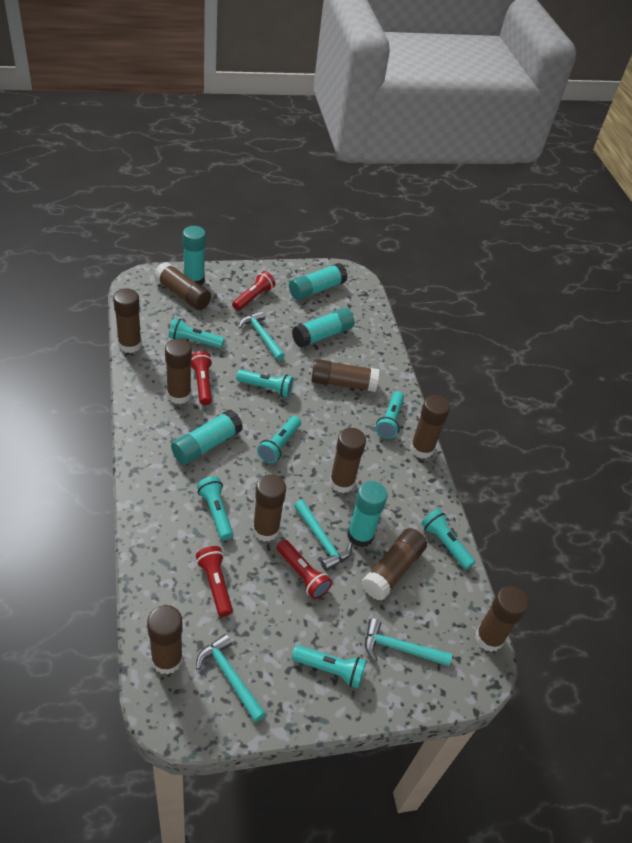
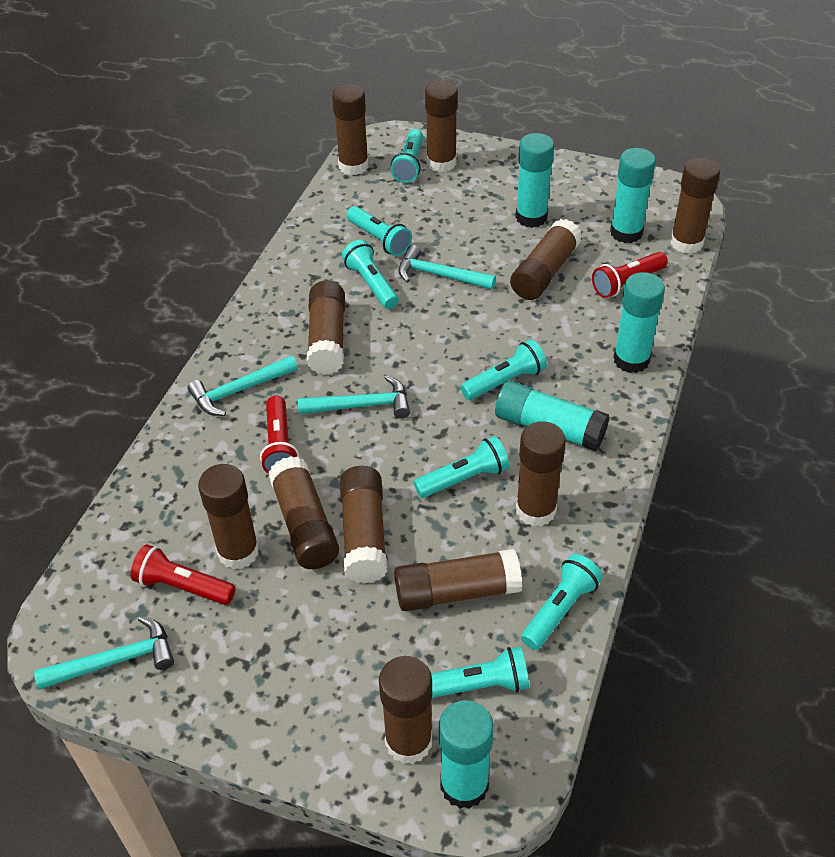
brown glue stick: [113,288,142,353] [147,605,183,675] [154,262,211,310] [165,339,192,404] [252,474,286,542] [311,359,379,392] [329,428,366,493] [361,528,427,600] [410,395,450,459] [475,586,528,652] = 10 -> [198,464,259,569] [269,456,339,569] [307,281,345,375] [332,84,369,175] [340,466,388,584] [379,656,432,764] [394,549,522,611] [425,81,458,172] [510,219,582,300] [516,421,566,526] [670,158,720,254] = 11
red flashlight: [191,351,212,405] [196,546,233,617] [232,271,275,311] [277,540,332,599] = 4 -> [131,544,236,605] [260,396,299,474] [592,252,668,298] = 3

